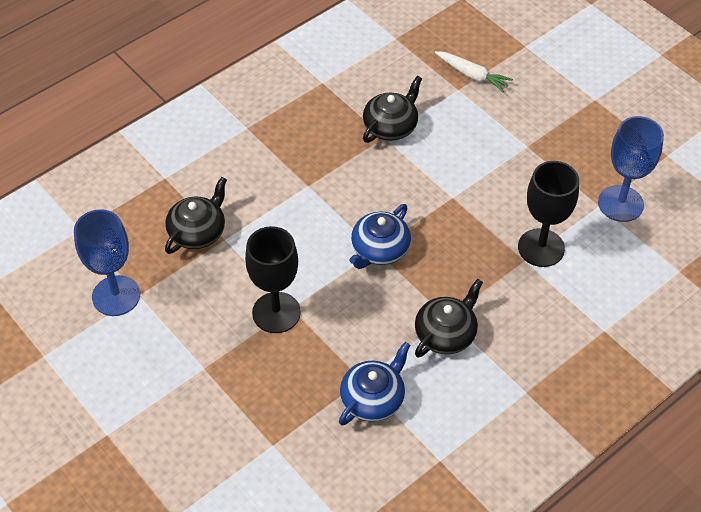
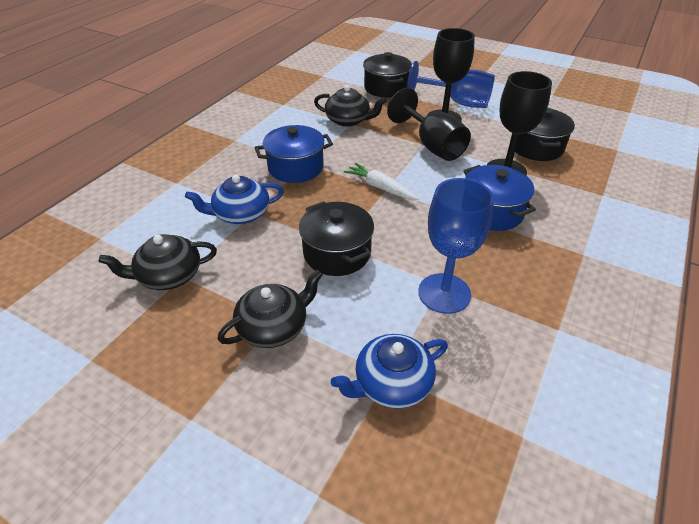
black goblet: [245,226,301,333] [518,161,579,267] = 2 -> [387,88,471,161] [427,28,475,121] [487,71,552,175] = 3
black pot: none = 0 -> [299,201,374,276] [363,52,412,98] [510,108,575,161] = 3
blue pot: none = 0 -> [254,125,333,183] [464,165,536,231] = 2

